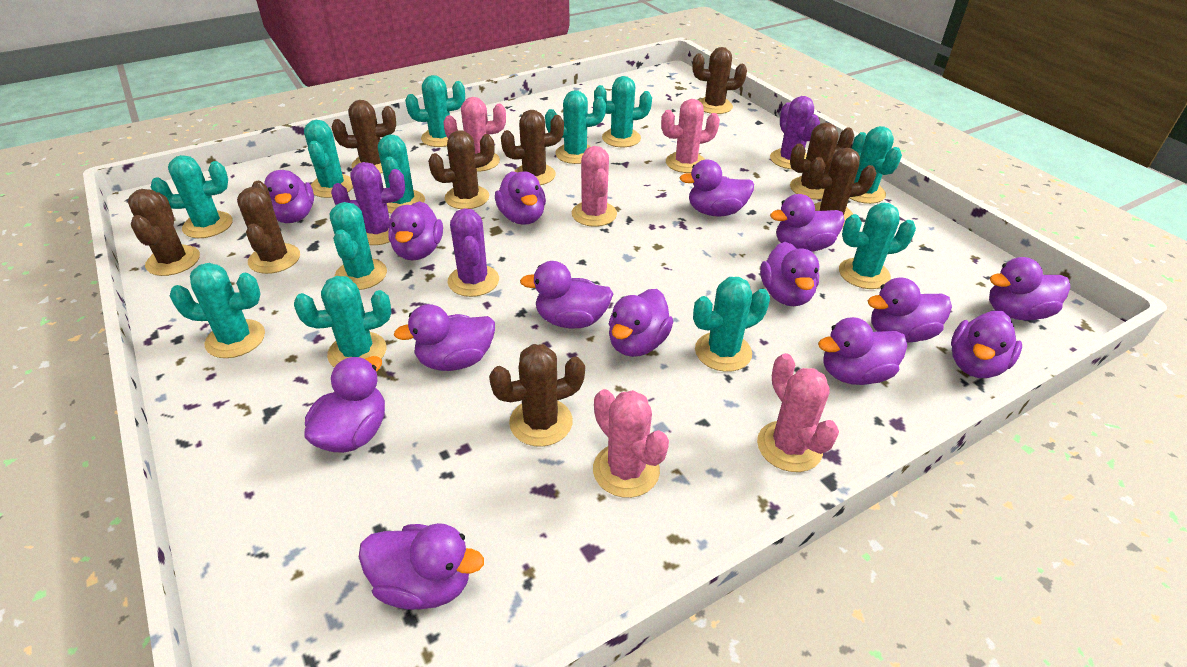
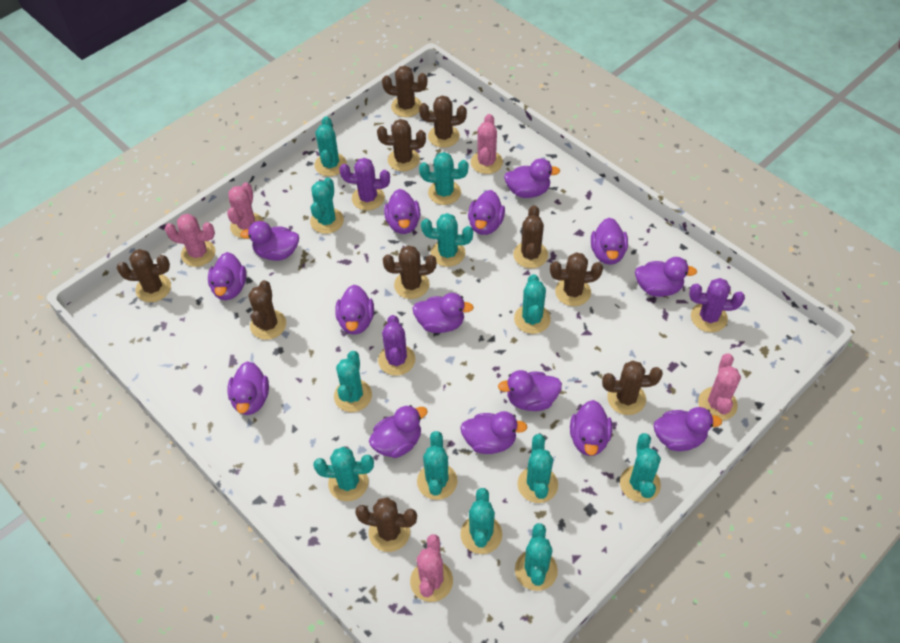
brown cactus: [128,189,200,276] [237,181,300,274] [332,100,396,174] [428,130,495,209] [489,344,585,446] [501,110,564,185] [693,47,747,114] [790,123,854,200] [808,148,877,227] = 9 -> [117,249,171,302] [248,280,286,340] [355,497,417,552] [377,119,426,171] [382,66,428,117] [383,245,436,299] [419,96,467,148] [513,205,548,268] [550,252,603,306] [602,361,663,415] = 10

